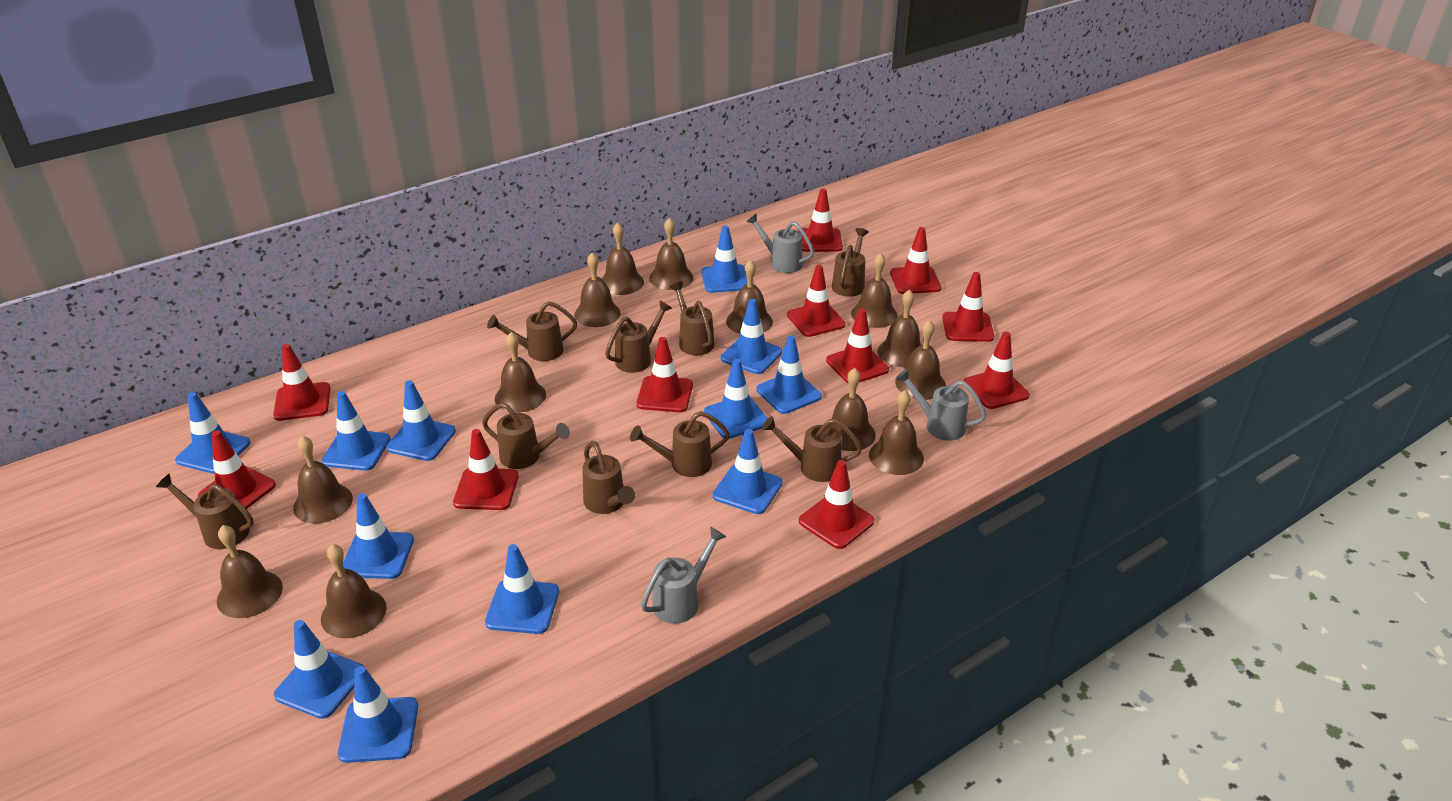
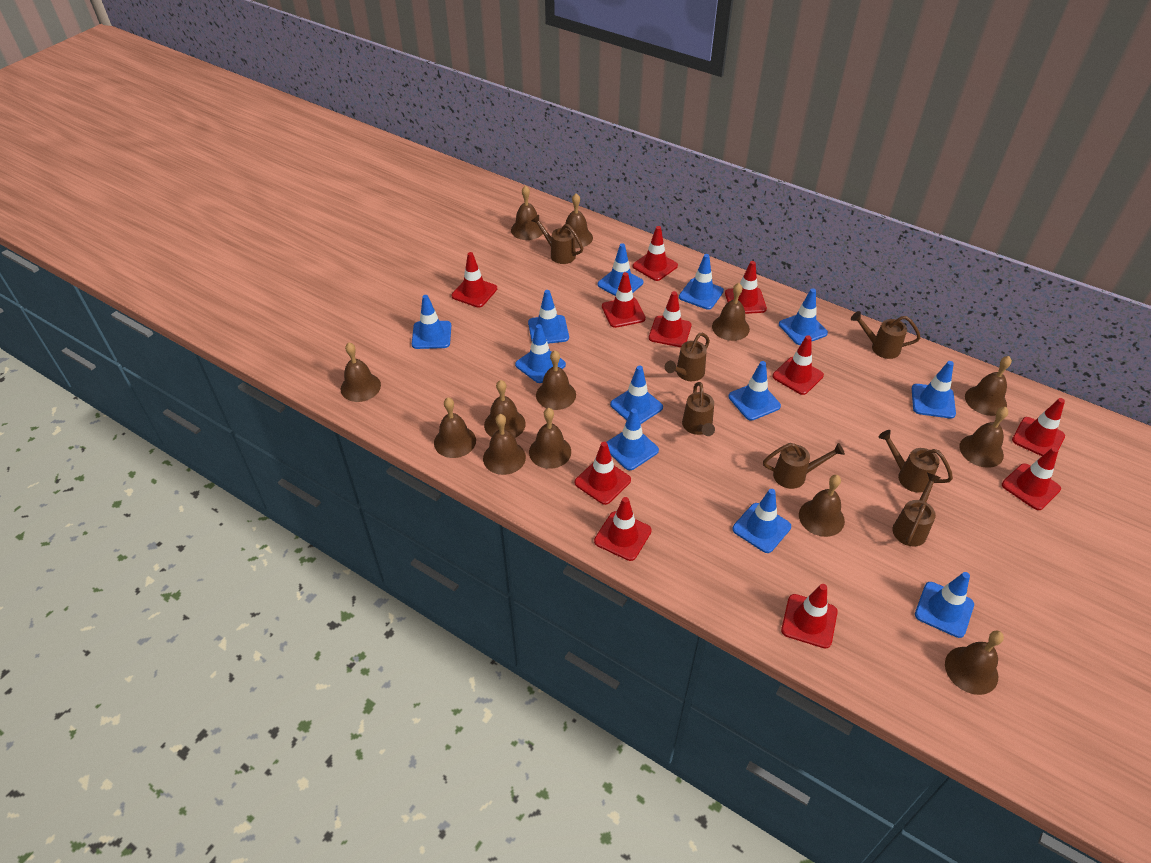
brown watering can: [156,473,254,549] [482,403,570,469] [487,301,577,361] [582,441,635,514] [605,301,672,373] [630,411,730,477] [670,282,715,355] [762,416,862,482] [832,228,869,297] = 9 -> [531,215,583,264] [665,333,710,381] [682,382,715,436] [763,443,845,489] [851,311,921,359] [878,430,953,493] [892,473,941,546] = 7
grey watering can: [641,527,726,624] [746,213,814,273] [895,369,987,441] = 3 -> none = 0

